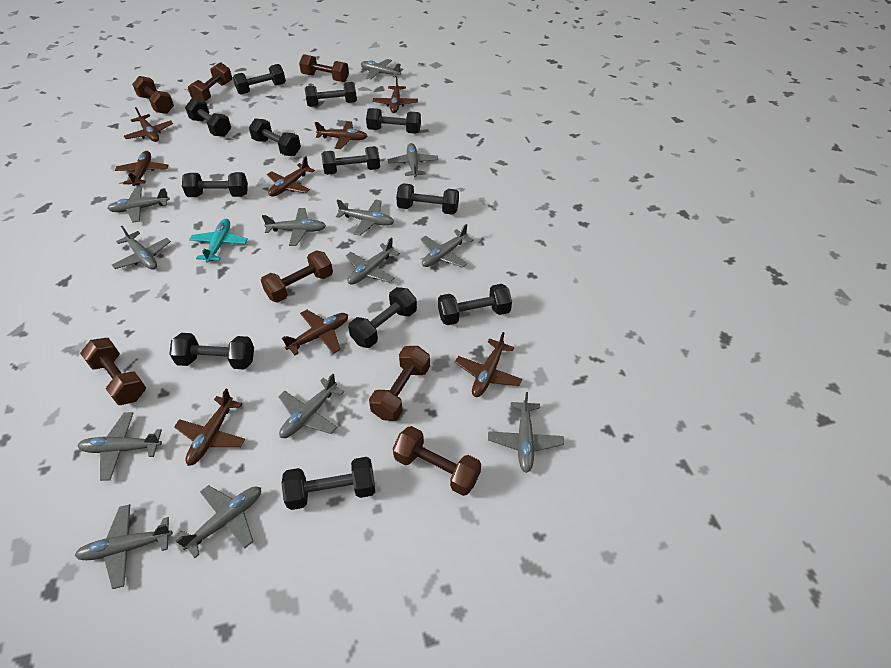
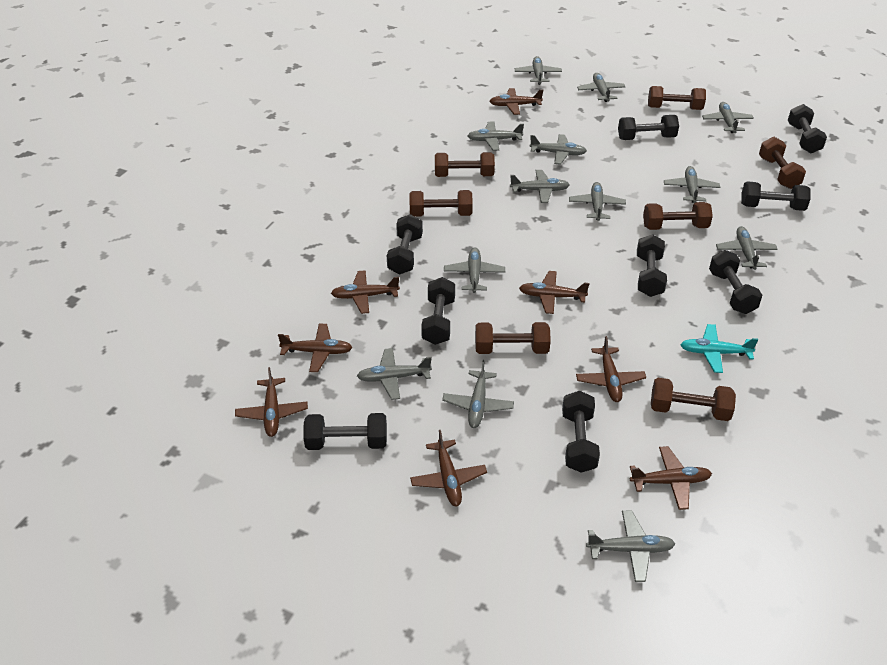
black dumbbell: [169,333,254,369] [182,172,248,197] [185,98,231,137] [233,64,286,95] [249,118,301,156] [281,457,375,510] [305,82,357,107] [321,146,380,175] [348,287,417,348] [366,108,421,134] [396,183,459,215] [438,284,512,325] = 12 -> [303,413,387,450] [387,214,423,275] [421,277,455,345] [562,391,600,473] [618,115,679,140] [637,234,667,297] [709,250,762,314] [741,181,810,211] [788,104,827,153] = 9

